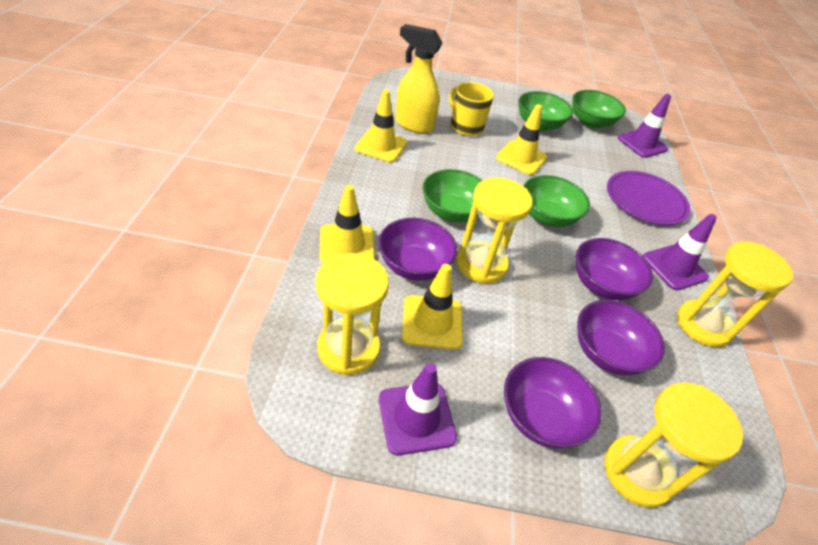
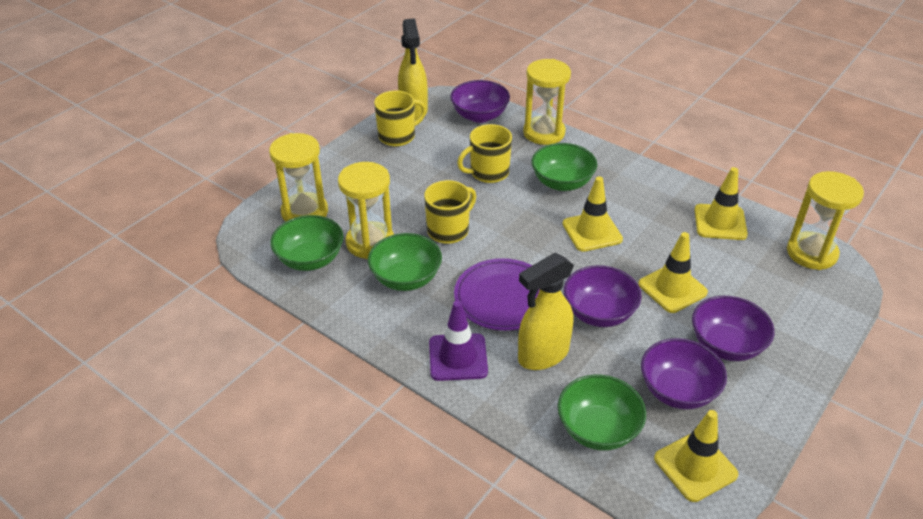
purple traffic cone: [379,363,457,455] [618,94,671,158] [643,214,717,290] = 3 -> [429,300,488,381] = 1
yellow mug: [449,82,494,136] = 1 -> [374,91,426,146] [424,180,476,244] [457,124,512,183] = 3
yellow spray bottle: [395,24,443,134] = 1 -> [398,18,428,120] [518,253,574,370] = 2

